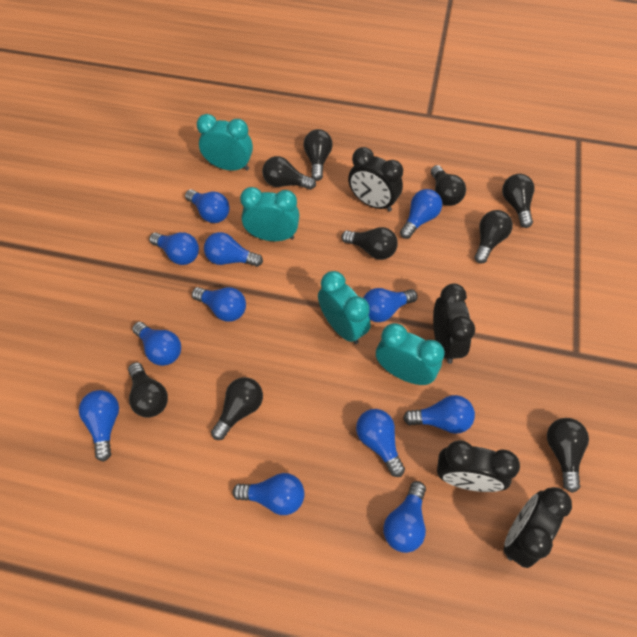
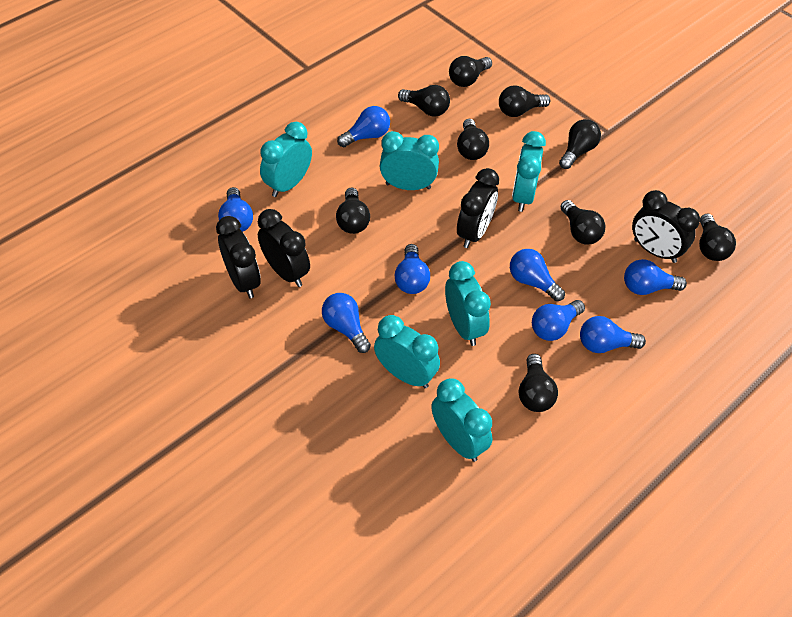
blue light bulb: [79,390,119,462] [132,322,181,366] [149,232,199,265] [185,189,230,223] [192,287,246,322] [204,232,263,267] [233,473,305,515] [356,409,405,477] [363,288,417,322] [383,481,426,553] [400,189,442,239] [403,395,475,434] = 12 -> [218,187,253,232] [322,293,371,353] [337,106,390,147] [395,244,430,294] [510,249,565,301] [532,300,585,341] [580,316,646,353] [624,259,687,295] = 8
turquoise clock: [197,114,253,171] [240,187,300,241] [318,271,371,344] [376,323,445,385] = 4 -> [260,122,312,197] [374,315,440,388] [380,131,439,190] [431,378,492,462] [445,261,491,346] [512,131,546,212] = 6

